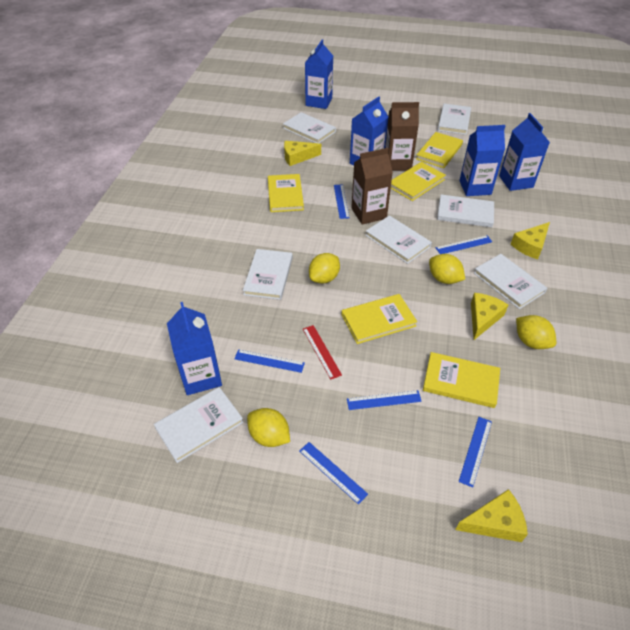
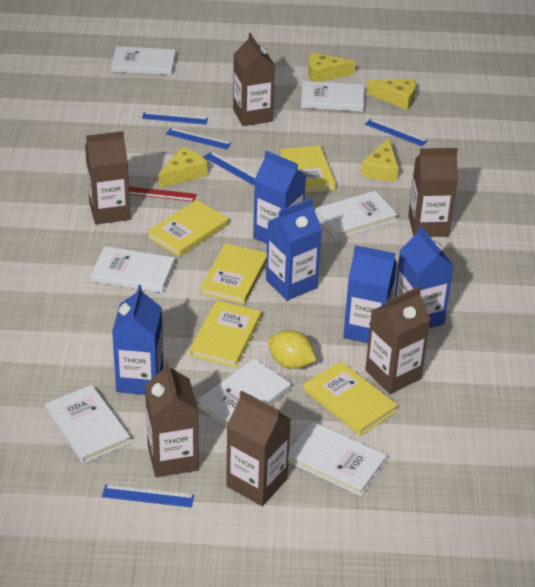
blue ruler: [235,349,305,373] [299,442,368,505] [334,184,350,219] [347,390,422,410] [436,235,492,254] [459,417,492,488] = 6 -> [102,484,194,508] [142,112,208,125] [166,128,231,150] [203,152,256,185] [365,119,428,146] = 5
brown carton: [351,148,393,225] [385,102,419,171] = 2 -> [85,131,130,224] [145,361,199,477] [226,390,291,506] [233,33,275,126] [365,286,431,394] [408,148,458,237] = 6
yellow lemon: [247,408,290,447] [309,253,340,284] [429,254,465,284] [516,315,556,349] = 4 -> [268,330,316,369] = 1

